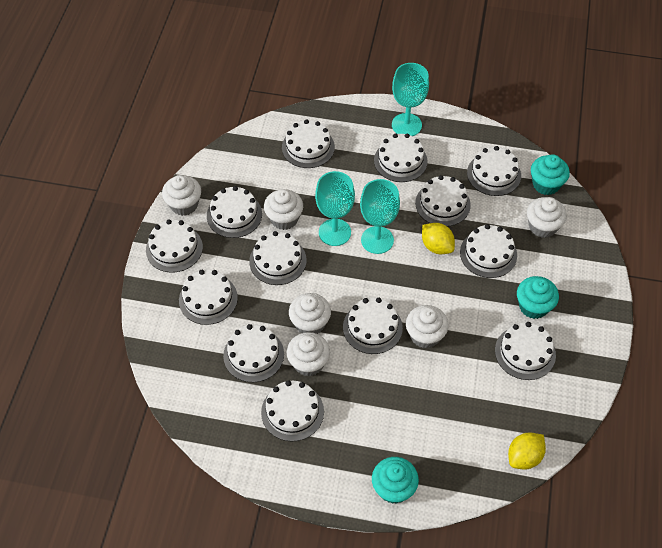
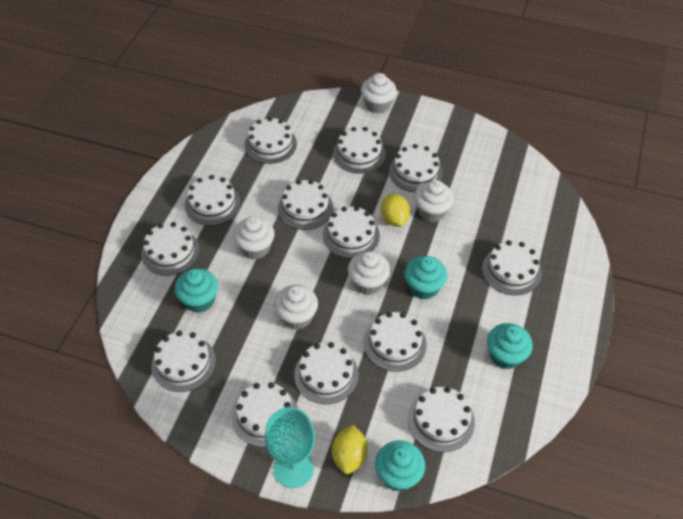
turquoise cupcake: [372,457,419,504] [517,276,559,319] [531,154,570,195] = 3 -> [175,269,218,313] [375,440,425,491] [404,256,447,299] [487,323,533,370] = 4
turquoise goblet: [315,171,355,246] [360,179,400,254] [392,63,429,136] = 3 -> [265,407,315,488] = 1
white cupcake: [162,175,201,216] [264,189,303,230] [287,332,330,376] [289,293,331,334] [406,305,449,348] [527,197,567,238] = 6 -> [233,216,275,259] [274,285,318,330] [348,251,390,295] [361,73,396,113] [414,180,454,222] = 5

